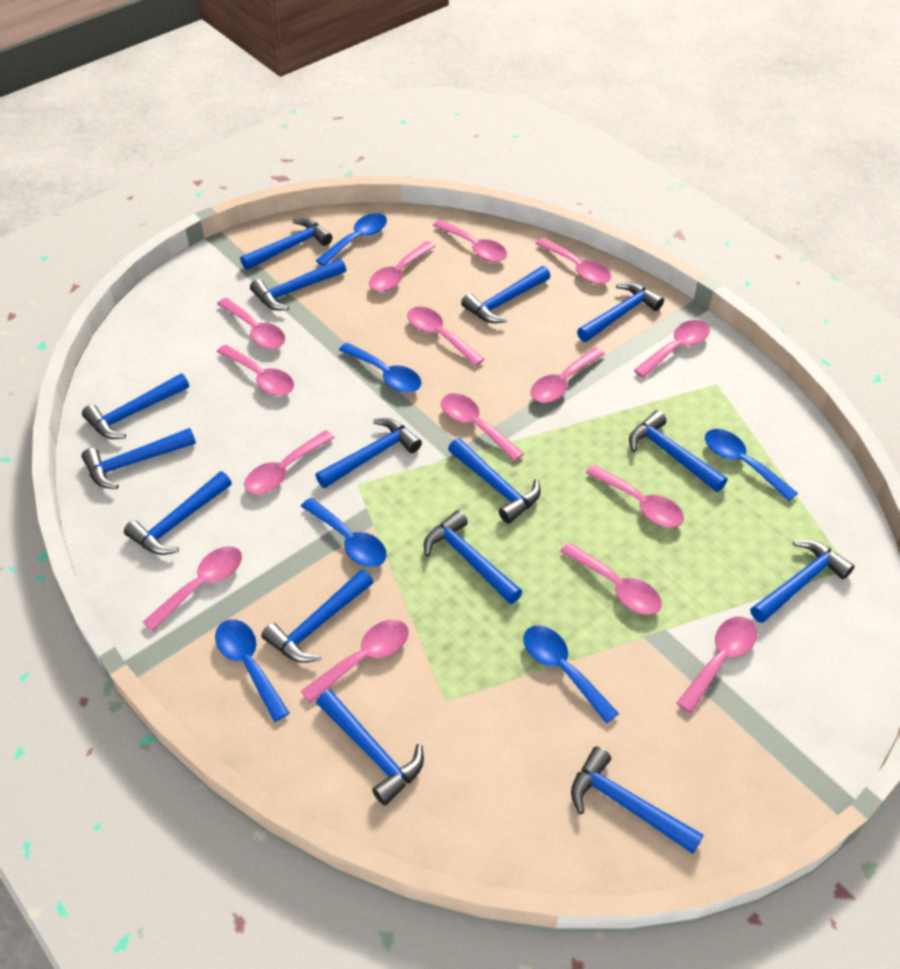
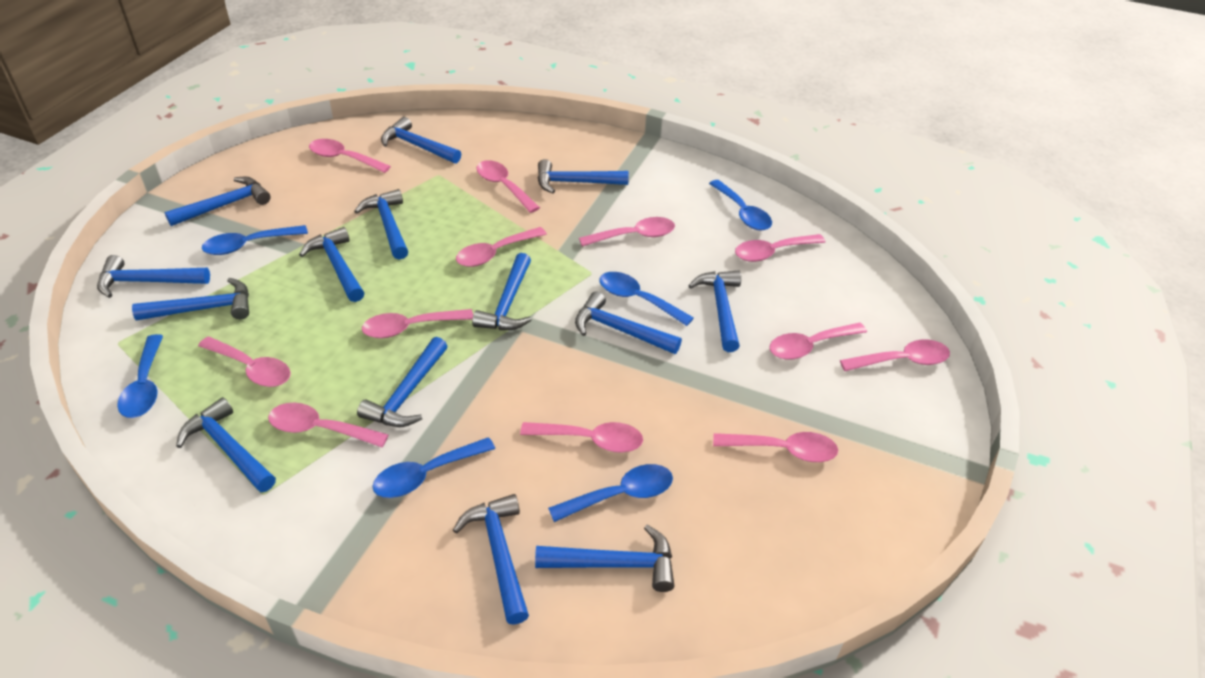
blue hammer: [82,373,189,439] [82,428,196,489] [124,471,232,555] [240,218,332,270] [250,258,346,310] [261,569,373,663] [315,418,422,488] [316,690,424,806] [424,510,523,604] [448,438,541,524] [461,266,550,323] [571,746,703,854] [577,282,664,342] [629,410,728,492] [750,540,855,623] = 15 -> [97,255,210,298] [132,278,249,321] [164,177,271,226] [176,397,276,492] [299,227,364,302] [354,189,408,260] [357,337,448,427] [381,117,461,163] [453,494,529,625] [472,253,532,330] [535,525,674,592] [537,159,629,193] [575,291,682,354] [688,271,741,352] = 14
pink spoon: [143,546,242,632] [217,298,285,349] [217,344,294,396] [244,430,334,494] [301,620,409,703] [369,241,436,292] [407,307,484,366] [433,220,507,262] [441,393,524,462] [531,347,605,403] [535,238,611,284] [560,542,662,615] [586,465,684,528] [634,320,710,378] [677,616,757,713] = 15 -> [198,337,291,387] [268,403,389,447] [309,139,391,173] [362,309,473,338] [456,227,547,267] [477,160,540,213] [520,422,643,453] [579,217,675,247] [713,432,838,462] [735,234,826,262] [769,323,867,360] [840,339,950,371] = 12

